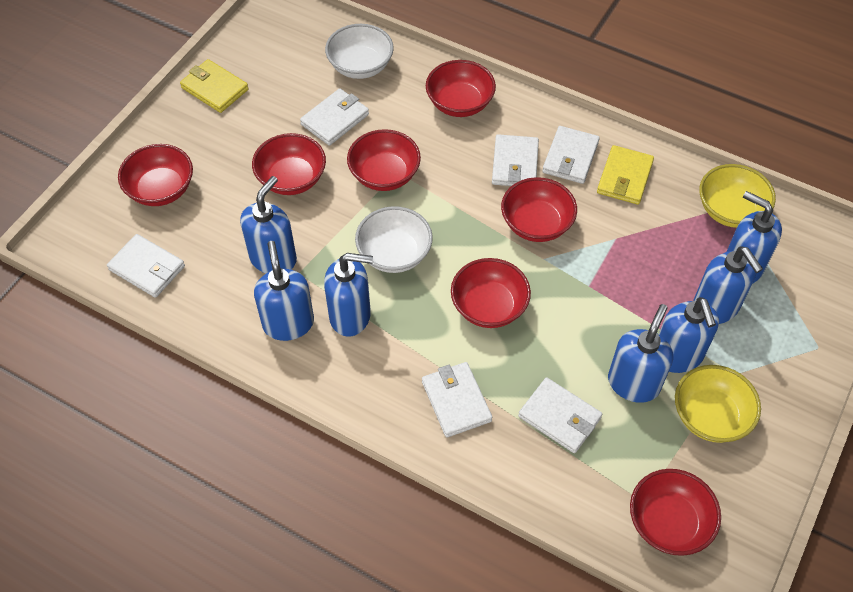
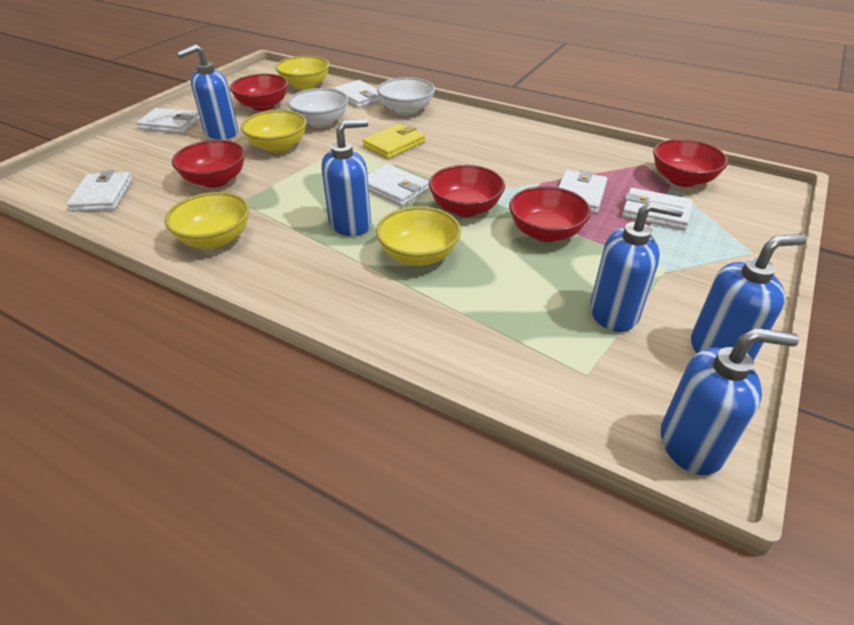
blue soap dispenser: [240,176,297,273] [254,241,314,341] [324,253,373,337] [608,304,673,403] [659,297,719,373] [693,247,763,324] [727,191,782,283] = 7 -> [177,44,238,140] [321,119,371,236] [590,201,684,332] [661,328,799,475] [691,234,807,361] = 5
red bowl: [118,144,193,206] [252,133,326,195] [347,129,421,191] [426,60,496,117] [451,258,531,328] [501,177,577,242] [630,469,721,556] = 7 -> [172,140,245,188] [229,74,288,111] [429,165,505,217] [509,186,591,242] [653,139,728,187] = 5
yellow bowl: [675,365,761,443] [699,164,776,228] = 2 -> [165,192,250,249] [241,110,307,153] [275,56,330,90] [376,206,461,266] = 4
yellow wallet: [180,59,249,113] [597,145,654,205] = 2 -> [362,124,425,159] = 1

